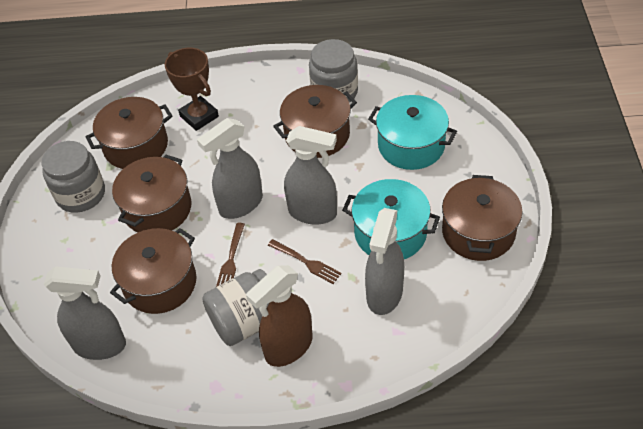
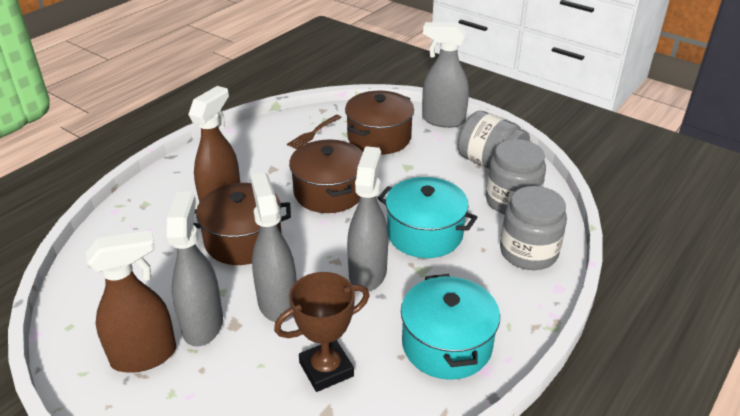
brown fork: [216,223,245,287] [268,239,342,284] = 2 -> [287,115,342,150] = 1
brown pot: [86,97,172,169] [110,228,196,314] [112,155,192,232] [273,85,357,158] [442,175,522,261] = 5 -> [193,183,291,265] [289,140,363,213] [345,90,414,155] = 3
brown spray bottle: [246,265,312,367] = 1 -> [86,230,176,373] [188,86,240,202] = 2

